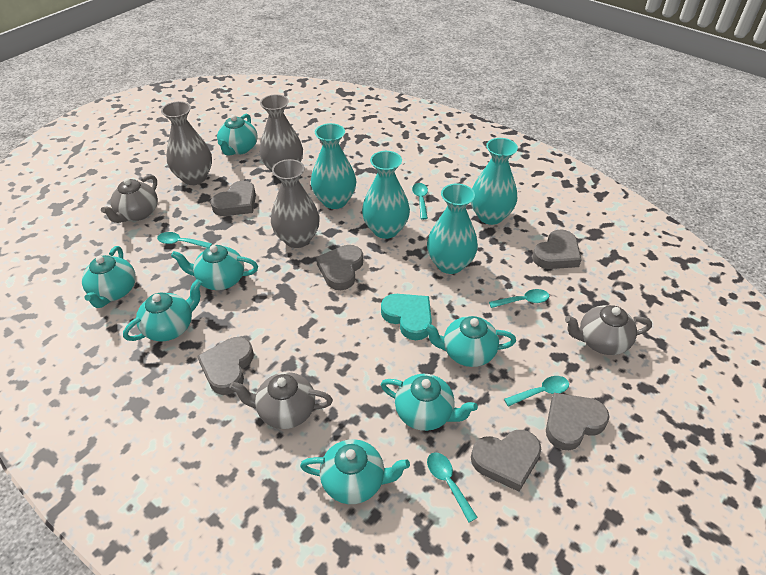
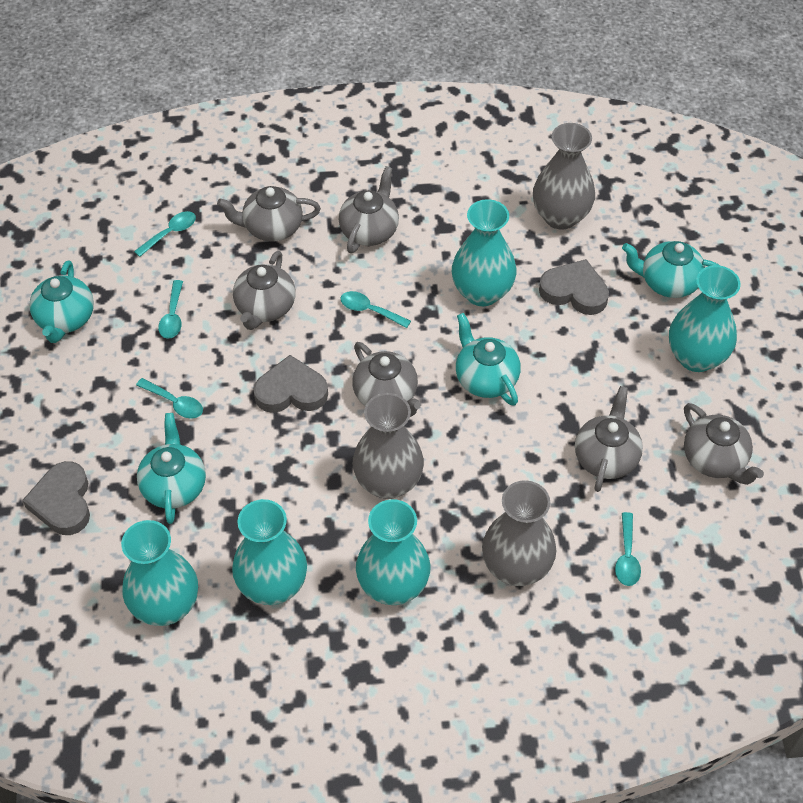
grey heart: [197,337,254,395] [211,181,256,216] [316,245,363,290] [471,430,541,492] [533,229,582,269] [546,393,610,450] = 6 -> [22,461,90,535] [253,355,328,413] [539,259,609,315] = 3
grey teapot: [101,175,158,223] [230,372,333,429] [565,305,652,355] = 3 -> [217,186,321,241] [233,251,296,330] [339,166,399,253] [352,342,421,417] [575,386,643,492] [684,403,764,485] = 6
turquoise heart: [381,294,432,340] = 1 -> none = 0
turquoise teapot: [82,246,136,308] [123,279,202,341] [171,245,258,290] [217,114,258,156] [300,439,410,504] [380,374,478,431] [424,316,516,367] = 7 -> [29,260,94,343] [137,413,206,524] [456,313,521,406] [622,241,719,298] = 4
turquoise vase: [311,123,356,209] [362,151,410,239] [427,183,478,274] [471,138,518,225] = 4 -> [121,520,198,626] [232,499,307,605] [356,499,430,605] [452,199,516,306] [669,265,741,372] = 5

